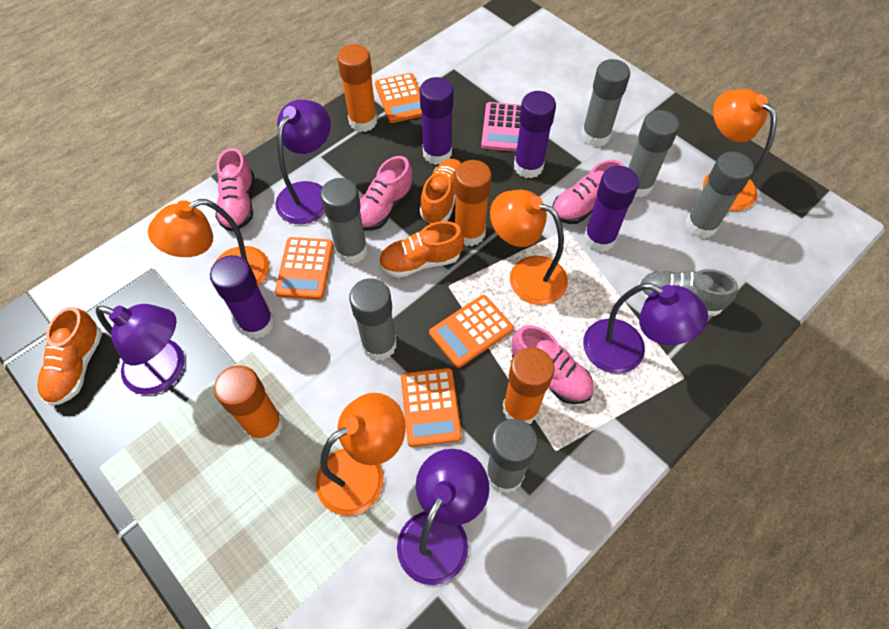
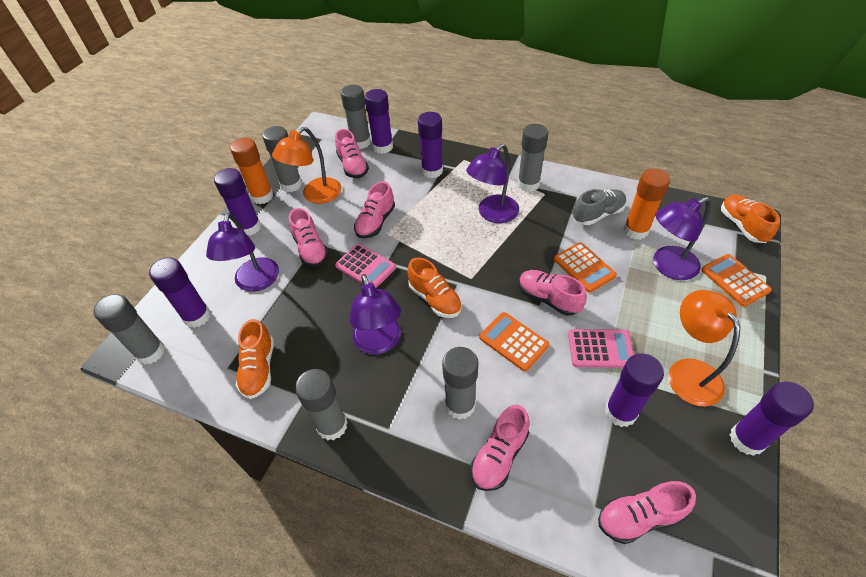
orange calculator: [275,237,334,300] [375,73,422,123] [401,368,462,447] [429,295,513,368] = 4 -> [479,312,549,371] [554,242,617,293] [701,254,772,307] = 3
orange glue stick: [214,366,283,443] [337,44,377,132] [454,160,492,246] [503,347,555,424] = 4 -> [230,138,273,204] [623,169,670,240] = 2
orange lamp: [148,199,269,287] [315,393,406,516] [490,190,568,305] [703,89,777,211] = 4 -> [272,127,342,204] [668,290,740,406] = 2
pink calculator: [481,102,521,151] = 1 -> [335,244,396,288] [568,329,634,368] = 2
pink shoe: [215,148,254,231] [360,156,413,231] [512,325,594,404] [552,160,624,224] = 4 -> [289,208,329,267] [335,129,369,178] [354,181,395,238] [471,405,529,491] [519,270,587,316] [598,481,696,544] = 6
purple glue stick: [210,255,275,339] [419,77,454,165] [514,91,556,178] [584,166,639,252] = 4 -> [149,257,211,328] [214,168,261,236] [365,89,393,154] [418,112,443,178] [605,353,664,427] [730,381,814,456] = 6

